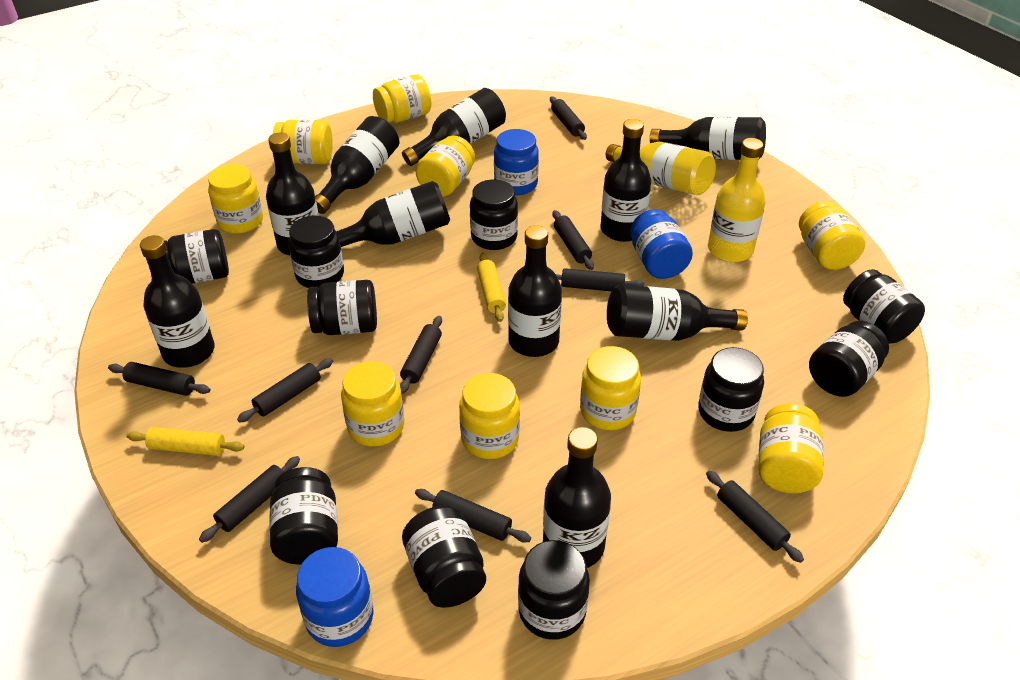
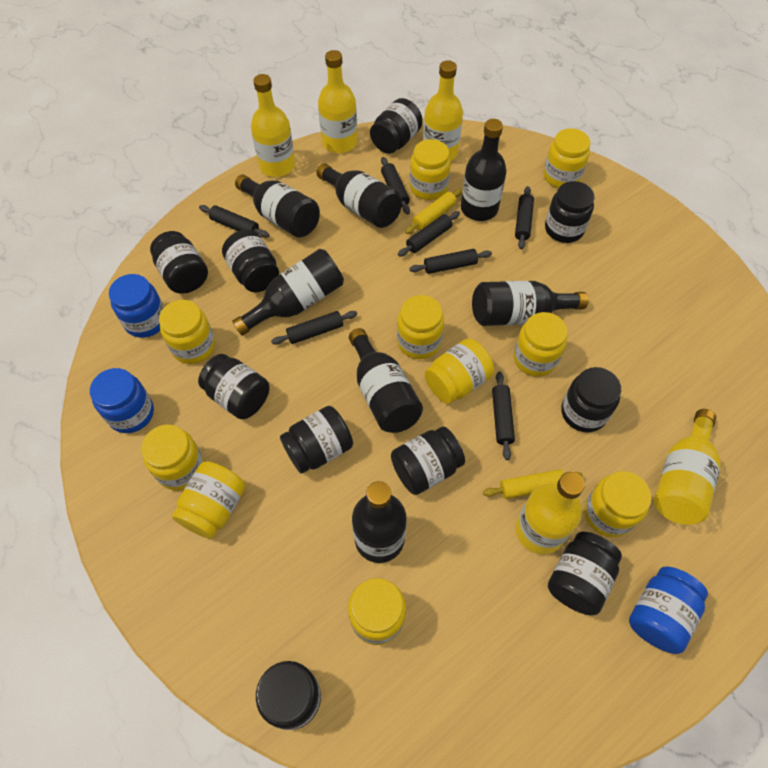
black bottle: [140,235,214,368] [266,132,319,255] [315,116,399,214] [336,181,450,247] [402,88,506,166] [508,225,562,357] [543,427,611,568] [600,119,651,242] [607,284,748,341] [650,117,766,160] = 10 -> [232,249,344,336] [235,175,320,237] [317,164,402,228] [349,328,423,433] [352,481,407,563] [461,119,507,221] [472,281,589,326] = 7
black rolling pin: [108,362,210,396] [199,456,300,543] [237,358,333,423] [400,316,442,394] [415,489,531,543] [550,96,587,140] [552,210,594,270] [556,268,644,291] [706,471,804,563] = 9 -> [199,205,269,238] [271,311,357,345] [381,157,410,214] [398,211,460,257] [409,249,492,274] [492,371,515,460] [515,186,534,249] = 7
yellow bottle: [606,142,716,195] [708,138,766,262] = 2 -> [251,74,295,177] [318,50,357,153] [423,60,463,161] [516,472,585,554] [654,409,721,525] = 5
yellow jar: [208,164,263,234] [273,120,333,164] [341,361,405,447] [373,74,431,123] [416,136,475,197] [459,373,520,459] [580,346,641,430] [758,403,824,493] [799,201,865,270] = 9 -> [141,425,204,490] [159,300,215,364] [172,461,245,539] [348,578,406,645] [397,295,444,359] [410,139,451,200] [425,339,494,404] [514,312,567,377] [544,128,591,188] [584,471,651,537] = 10

